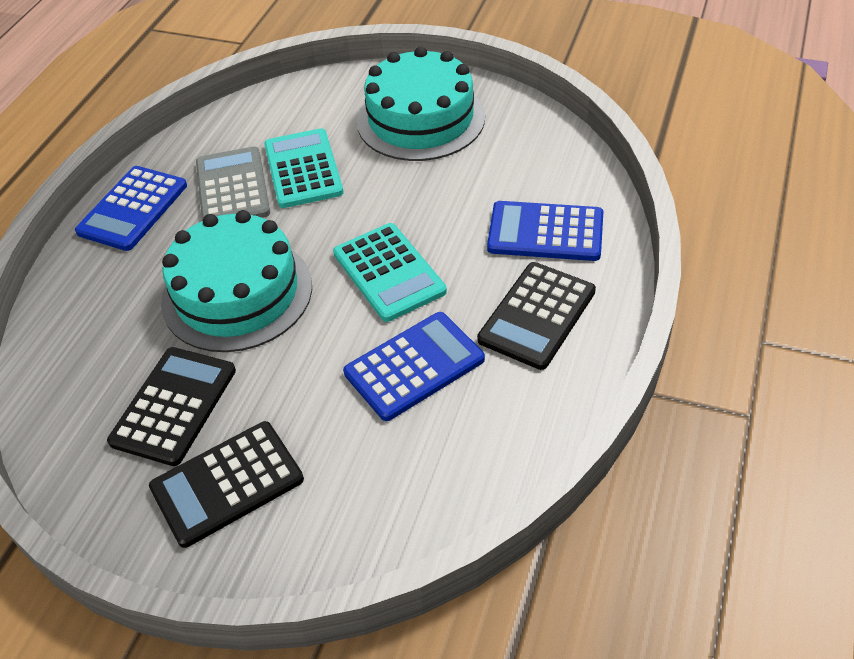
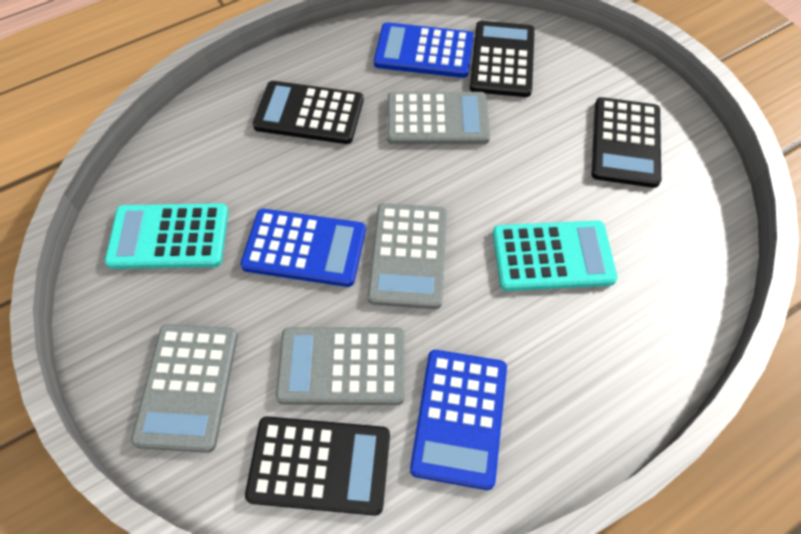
black calculator: [107,347,236,466] [149,421,304,548] [477,262,596,370] = 3 -> [245,416,390,516] [253,81,364,144] [470,21,535,97] [591,97,661,188] = 4
grey calculator: [196,147,270,221] = 1 -> [131,324,238,453] [276,327,405,405] [367,203,447,309] [387,92,490,144] = 4
turquoise cake: [161,210,312,352] [357,46,485,161] = 2 -> none = 0

